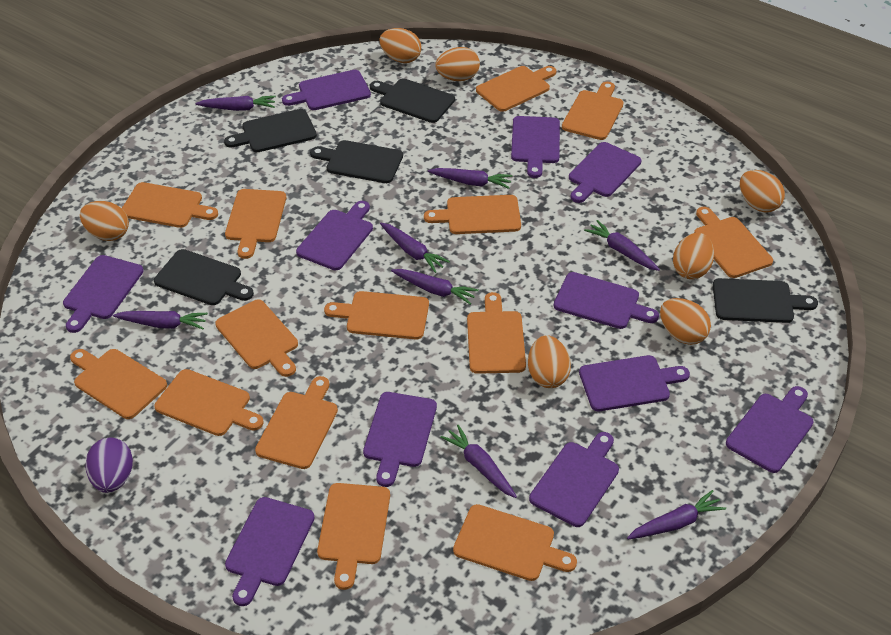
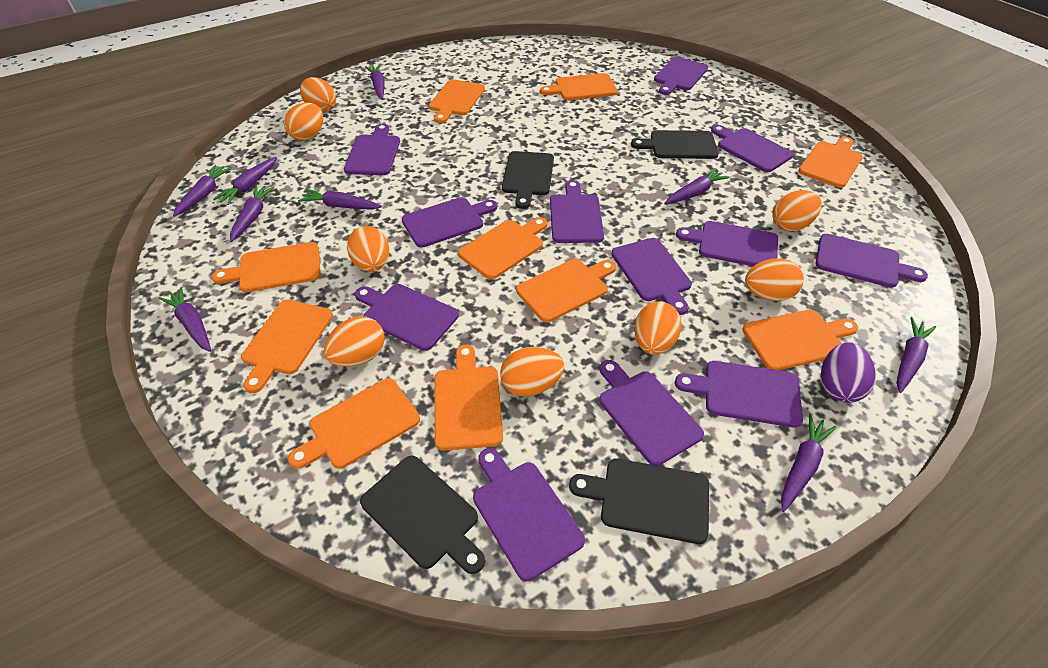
black cutting board: [154,249,254,305] [224,109,317,152] [310,140,403,183] [370,78,455,123] [713,278,818,323] = 5 -> [360,455,485,574] [502,151,554,209] [569,458,709,544] [631,130,719,159] = 4
orange cutting board: [70,349,167,419] [122,182,218,228] [154,369,264,436] [215,299,298,377] [225,189,286,259] [255,376,338,469] [317,483,390,590] [324,291,429,340] [424,195,521,234] [453,504,577,581] [467,292,526,374] [476,66,556,112] [562,82,624,140] [694,207,773,278] = 14 -> [212,242,321,292] [241,300,333,393] [288,378,420,469] [429,79,485,123] [435,345,503,451] [458,217,548,279] [516,259,616,322] [540,73,618,100] [742,310,858,370] [798,137,863,188] = 10
orange egg: [80,201,129,241] [380,28,421,63] [435,47,480,81] [528,335,571,388] [660,298,711,345] [673,233,714,279] [740,170,785,213] = 7 -> [284,103,323,141] [300,77,336,113] [324,316,385,367] [347,226,389,272] [500,347,564,397] [634,301,682,354] [745,258,804,301] [773,190,822,231] = 8
purple carrot: [113,311,208,329] [195,96,276,111] [380,223,450,273] [391,269,479,305] [428,168,512,189] [440,425,517,498] [584,220,660,271] [627,490,726,539] = 8 -> [159,287,211,352] [173,165,232,217] [213,157,277,205] [230,185,275,242] [298,189,382,210] [365,65,385,99] [664,168,729,204] [781,414,837,512] [896,317,936,393] = 9
purple cutting board: [63,255,144,333] [225,497,315,606] [282,70,371,110] [296,201,373,270] [363,392,437,487] [511,116,560,178] [529,432,619,527] [553,272,659,329] [569,142,641,203] [579,355,690,411] [726,386,813,473] = 11 -> [344,124,400,175] [355,284,459,351] [401,197,497,248] [473,448,585,581] [550,180,604,243] [599,360,704,466] [612,238,692,315] [654,57,708,95] [675,361,803,428] [676,221,778,266] [711,125,793,172] [816,234,928,288] = 12

